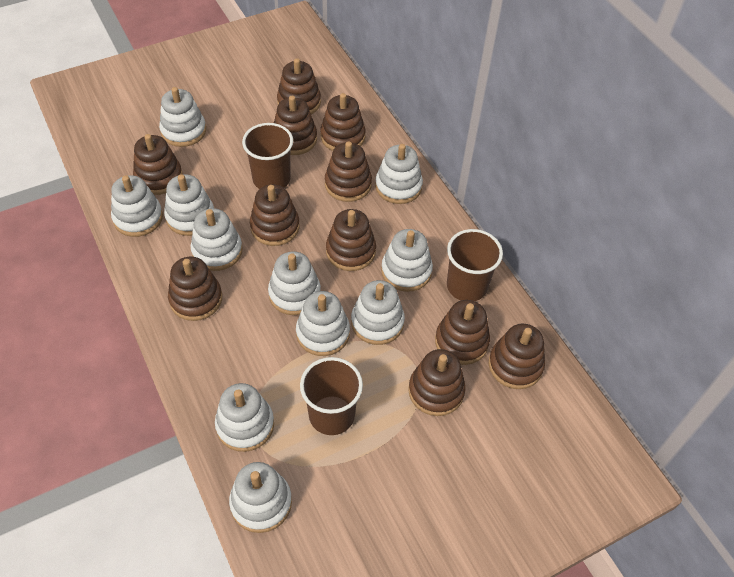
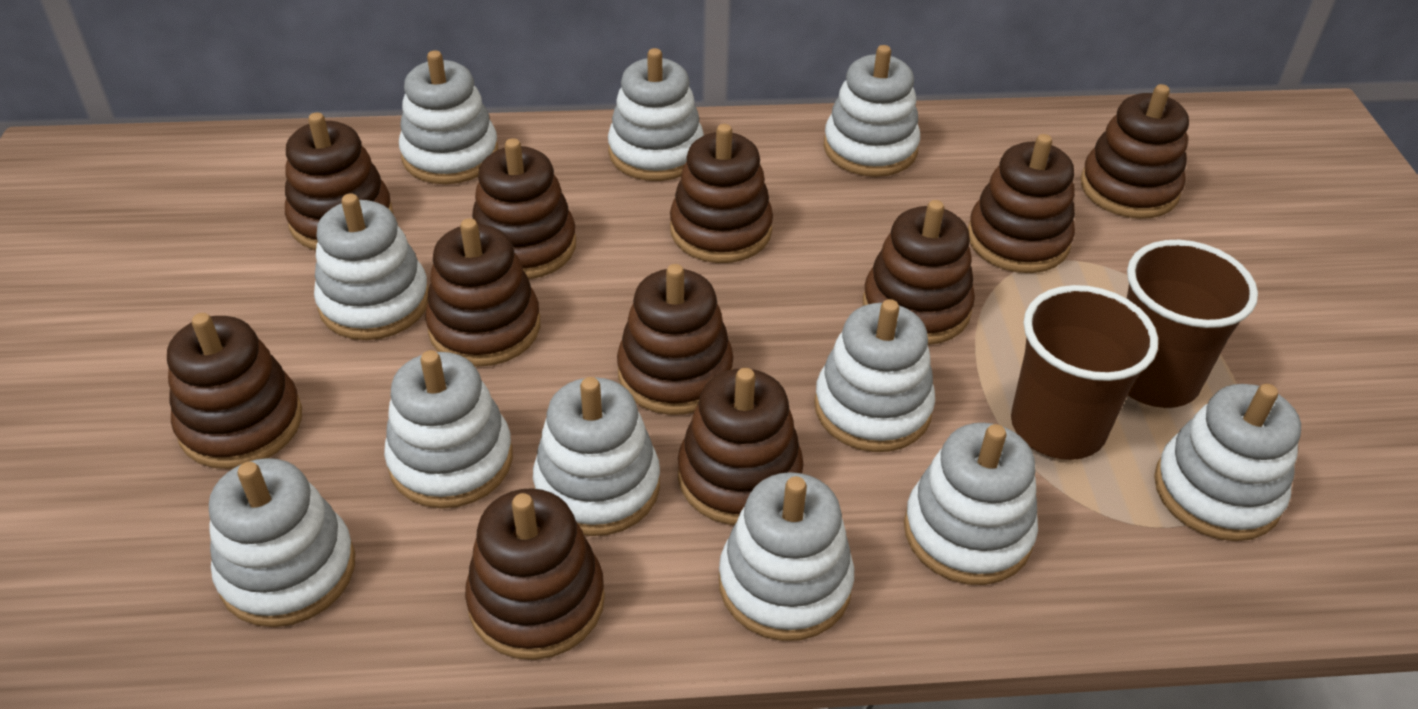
brown cup: [242,123,293,189] [300,357,363,435] [447,229,503,301] = 3 -> [1011,285,1158,460] [1127,240,1258,408] = 2

